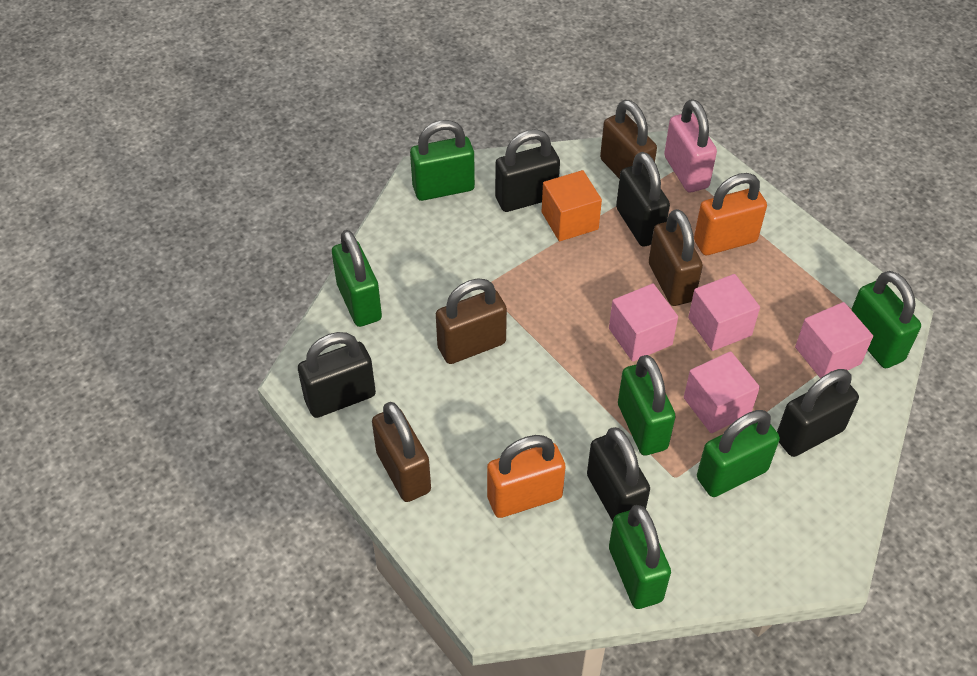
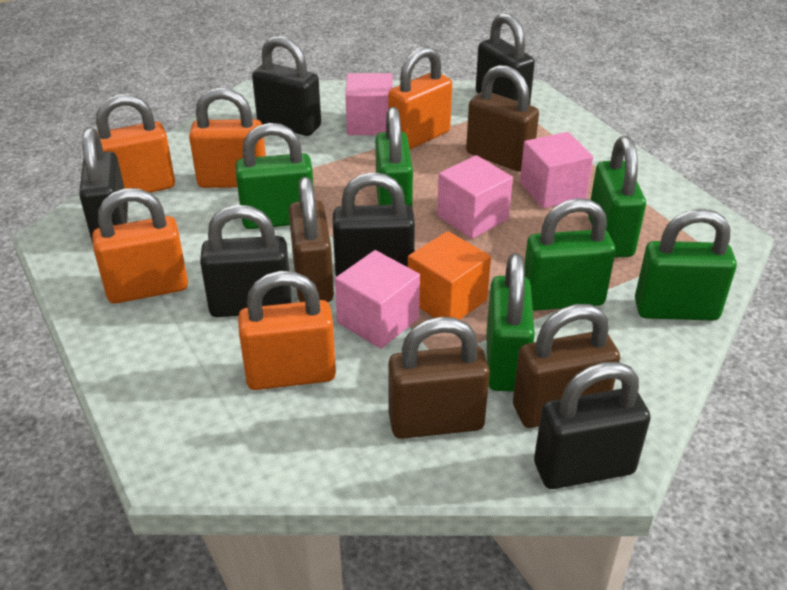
black padlock: [298,332,376,418] [495,129,560,212] [587,427,650,521] [616,152,670,247] [777,369,859,457] = 5 -> [79,127,128,243] [200,205,291,317] [252,36,321,136] [333,172,415,277] [476,13,535,105] [534,362,651,489] = 6
orange padlock: [487,435,566,518] [694,173,767,255] = 2 -> [92,188,188,304] [96,94,175,193] [189,87,266,188] [238,271,336,390] [388,46,452,150] = 5
pink padlock: [664,99,717,193] = 1 -> none = 0

